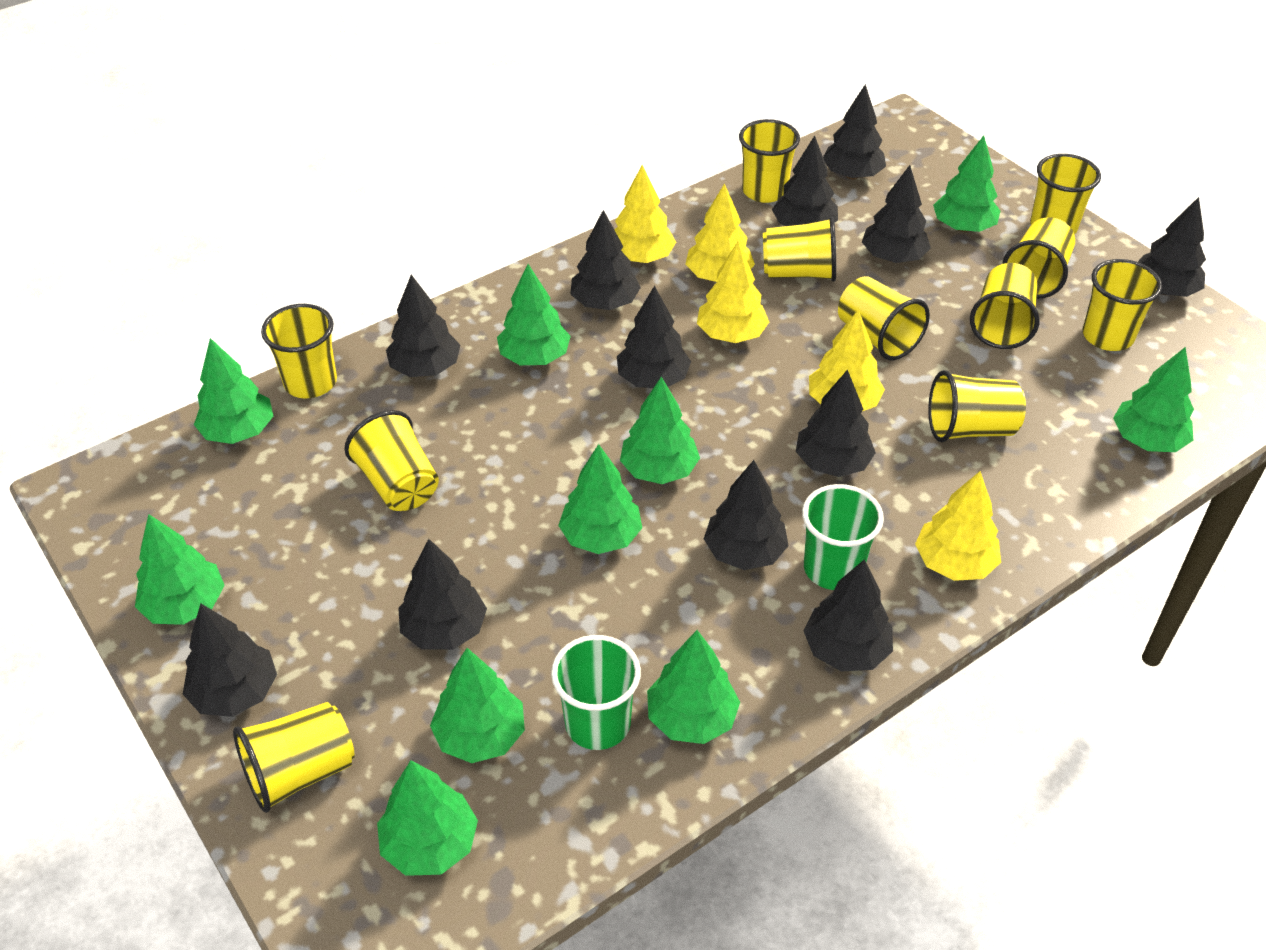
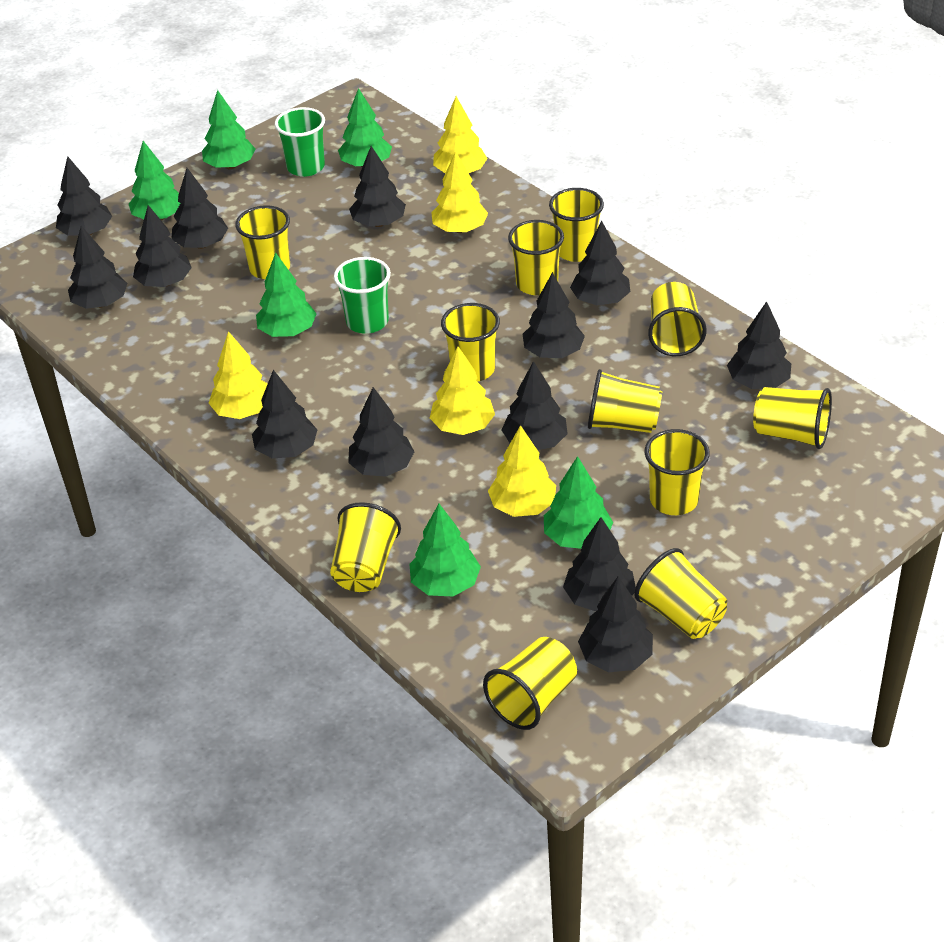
black tree: [183,604,277,717] [386,275,460,377] [398,539,487,650] [570,210,641,310] [617,285,691,388] [704,460,789,570] [772,135,838,226] [796,369,876,477] [803,559,893,672] [823,84,886,179] [862,165,931,263] [1138,197,1206,297] = 12 -> [56,156,112,236] [68,226,127,309] [133,205,192,287] [172,168,228,249] [252,370,317,459] [348,387,415,477] [349,146,406,227] [502,361,568,450] [522,272,585,358] [563,517,636,611] [570,221,630,306] [578,576,653,672] [727,301,791,389] = 13
green tree: [135,514,225,625] [194,338,273,444] [377,760,478,876] [430,648,525,763] [497,264,571,365] [558,444,642,554] [620,377,700,484] [647,630,740,744] [933,135,1000,232] [1113,347,1194,452] = 10 -> [129,141,180,220] [202,90,255,169] [256,252,317,337] [338,88,392,167] [410,504,481,596] [544,456,613,549] = 6

